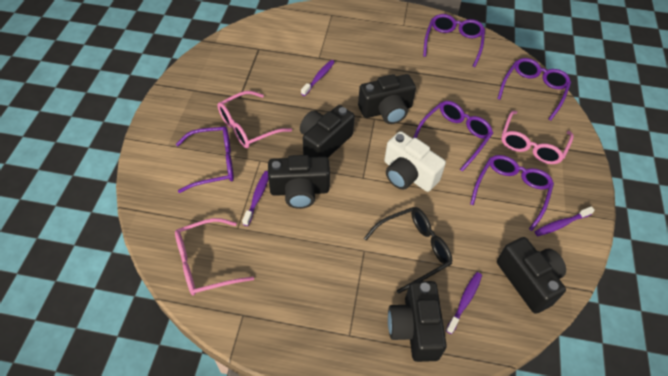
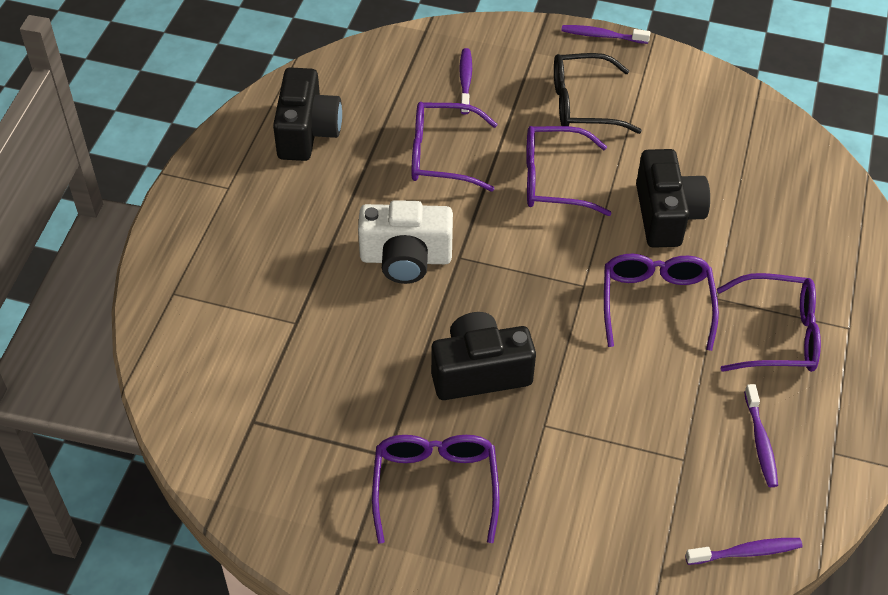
black camera: [268,155,330,209] [300,105,355,158] [358,74,416,124] [388,281,447,362] [497,237,566,314] = 5 -> [273,67,342,161] [431,312,536,400] [636,149,710,248] = 3
pink glasses: [175,218,254,295] [217,91,292,148] [501,111,574,164] = 3 -> none = 0

